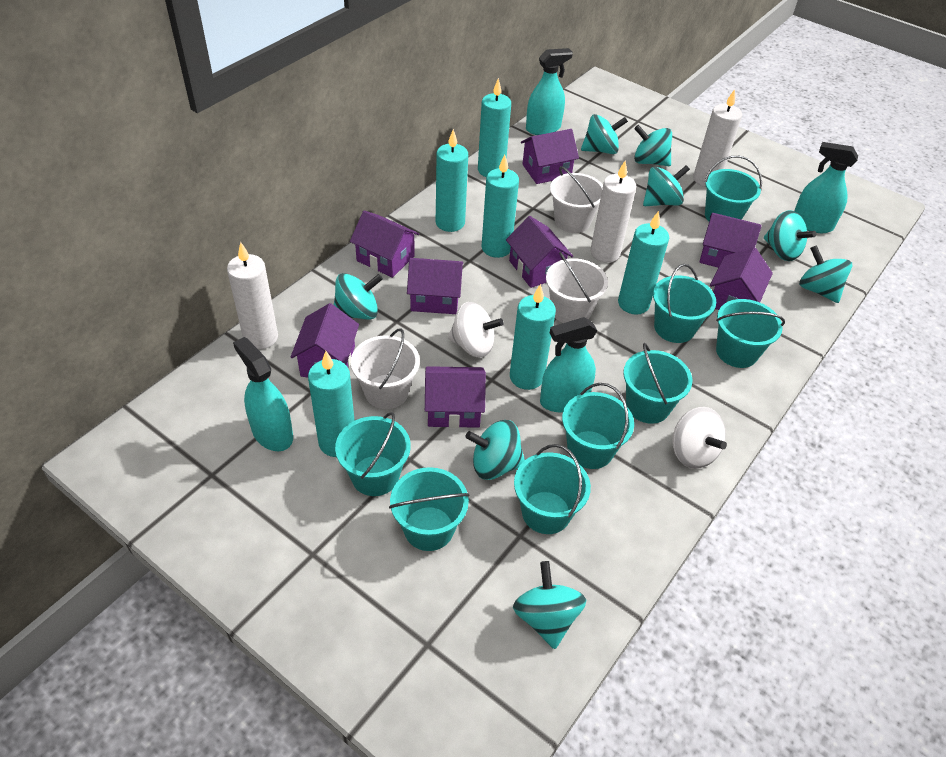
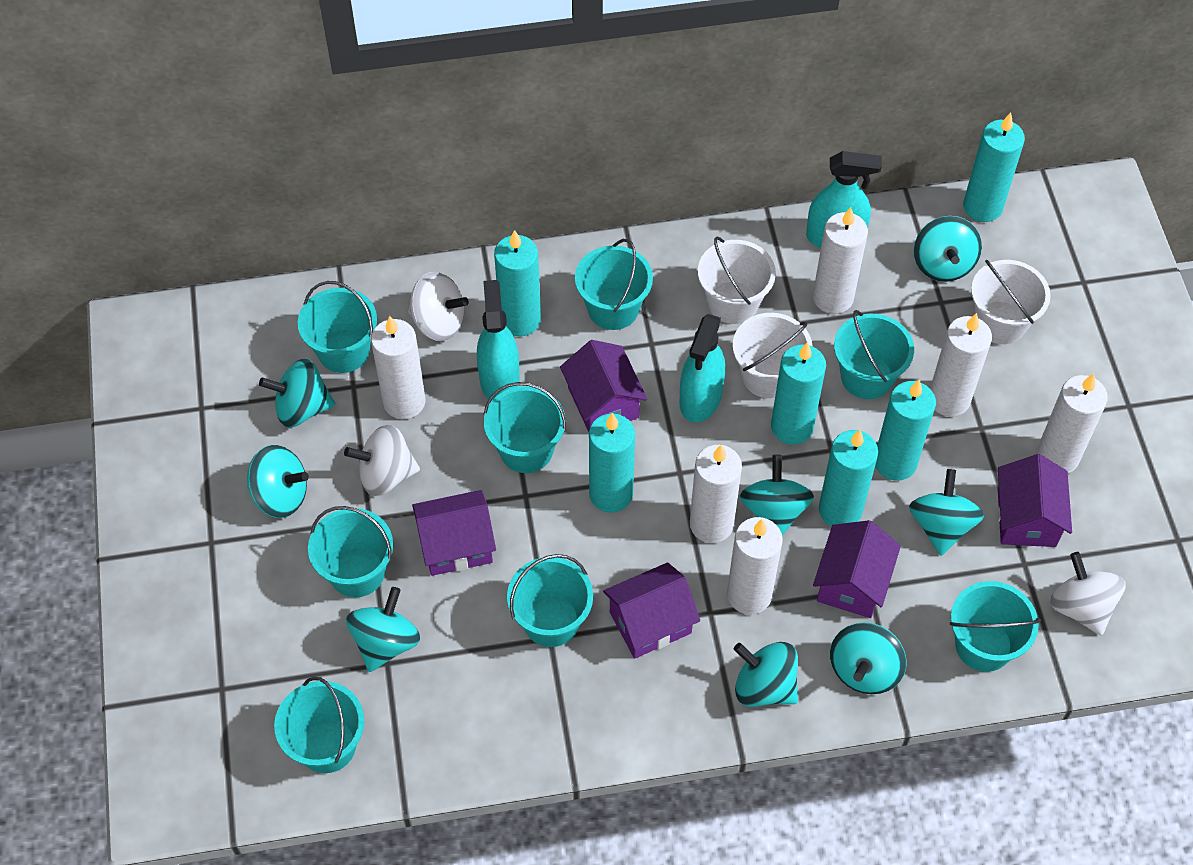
purple house: [291,303,359,378] [350,210,419,278] [407,258,463,314] [425,366,486,428] [506,216,573,288] [521,129,579,184] [699,213,762,268] [710,247,773,310] = 8 -> [412,490,496,576] [560,340,647,432] [603,562,700,659] [813,520,901,618] [998,454,1072,547] = 5
turquoise spray bottle: [233,337,293,451] [526,48,573,135] [540,317,598,413] [794,142,858,233] = 4 -> [477,280,519,401] [680,314,725,422] [806,151,882,248] = 3
white candle: [227,242,278,349] [590,160,636,263] [693,89,742,187] = 3 -> [371,316,425,419] [690,445,742,543] [727,517,783,615] [813,207,868,314] [930,313,992,417] [1036,374,1108,473] = 6
white spinning top: [448,302,504,358] [672,407,727,469] = 2 -> [344,425,420,496] [408,272,469,341] [1050,552,1126,635] = 3

